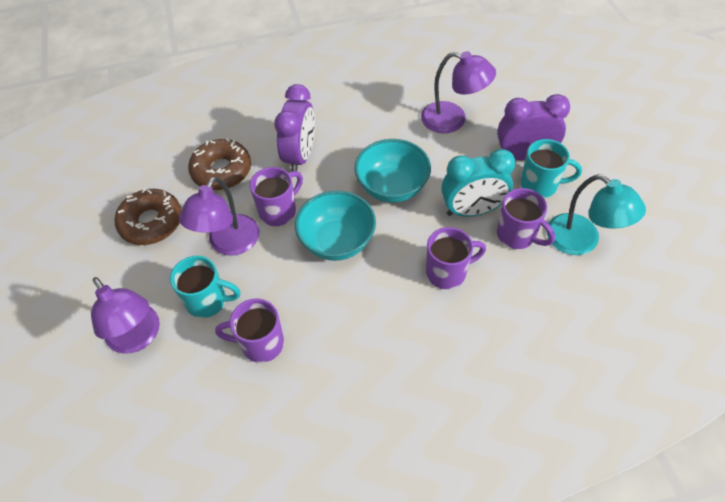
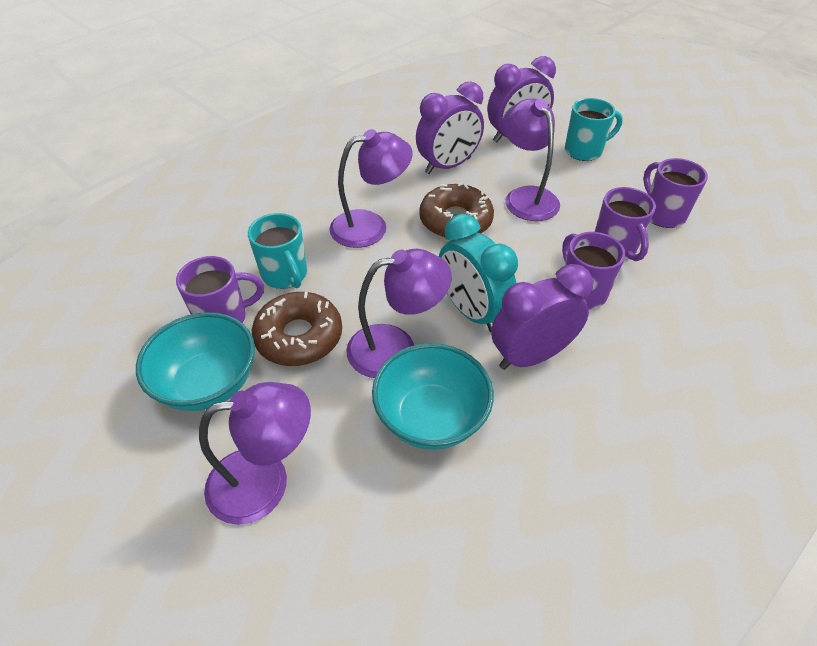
purple clock: [274,84,315,171] [497,94,570,160] = 2 -> [416,82,484,174] [487,56,556,143] [491,264,593,370] = 3
purple lamp: [91,277,160,354] [179,176,259,256] [421,51,496,133] = 3 -> [199,382,311,525] [330,129,413,248] [346,249,452,378] [502,98,560,221] = 4
turquoise lamp: [547,174,646,255] = 1 -> none = 0

